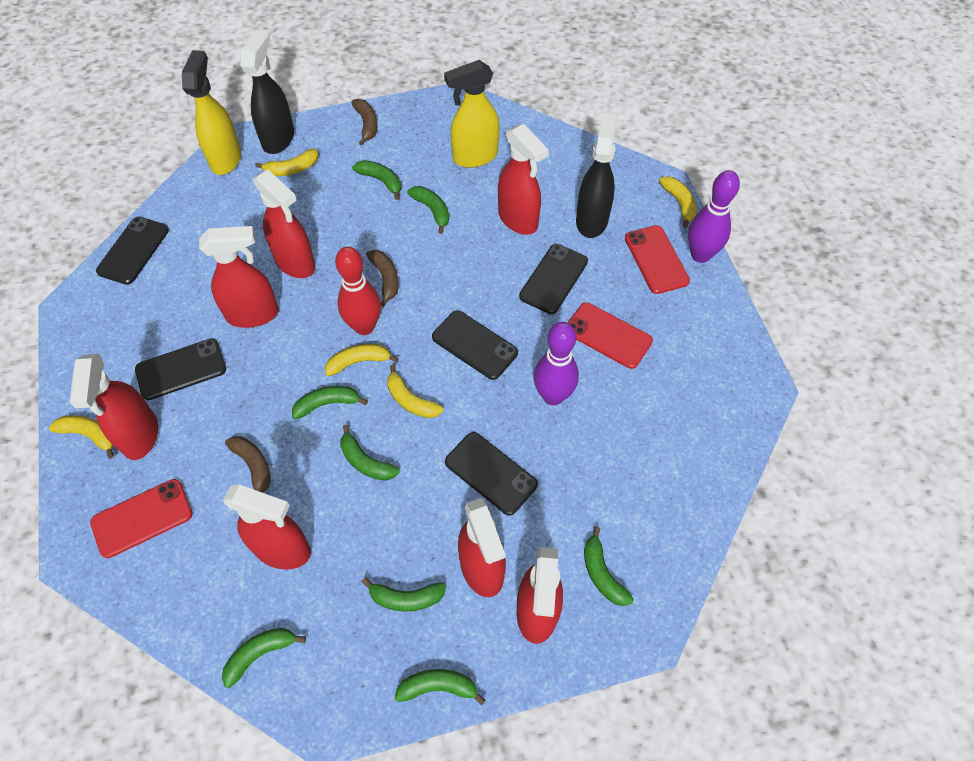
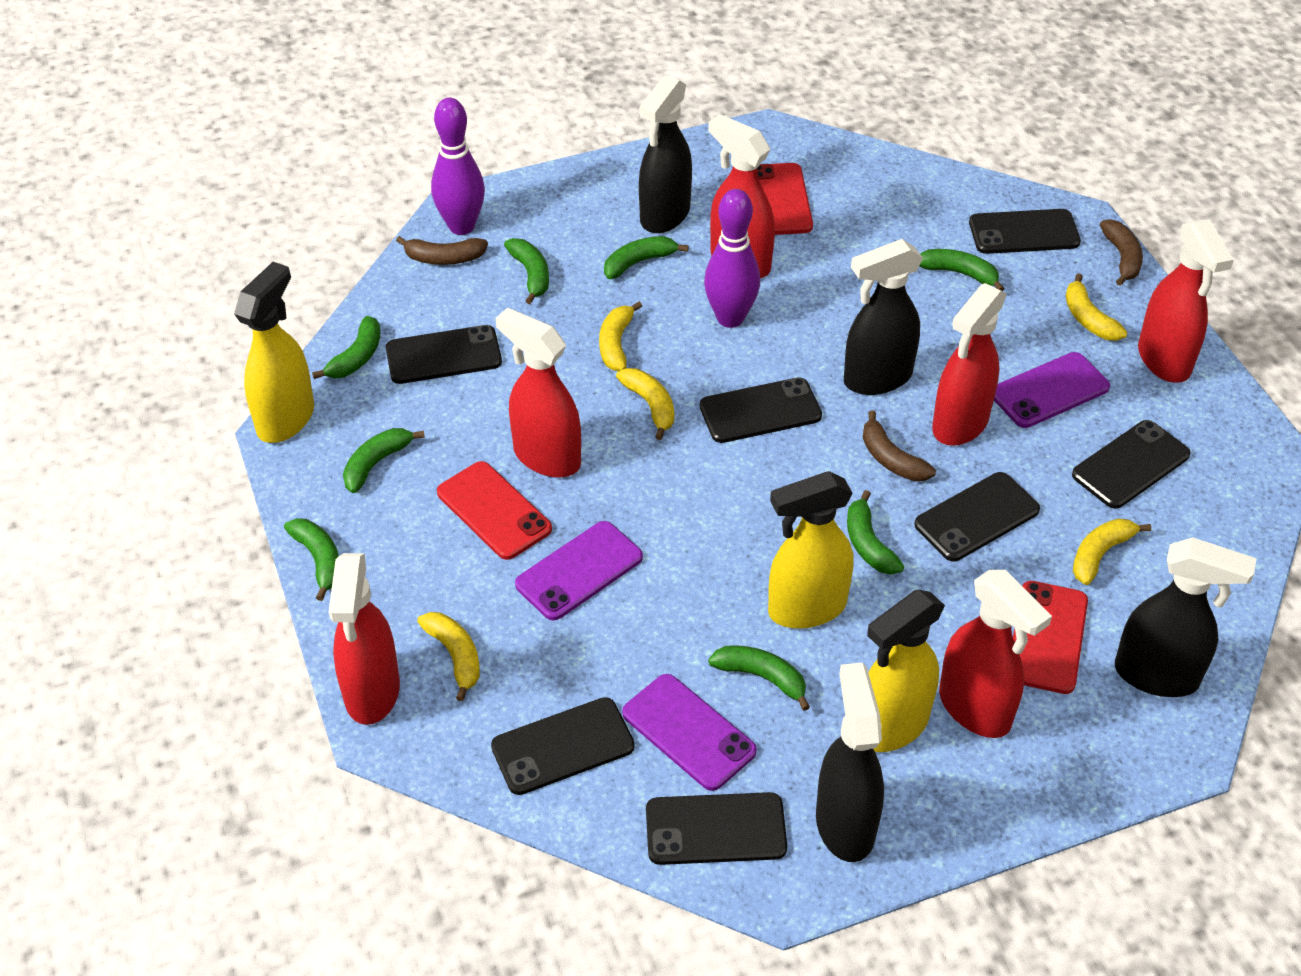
black phone: [96,217,169,285] [135,338,226,400] [432,310,518,380] [445,432,538,516] [519,244,588,314] = 5 -> [385,325,502,384] [491,697,635,795] [646,792,787,865] [700,377,822,443] [914,472,1040,561] [969,209,1081,254] [1072,420,1190,509] = 7
black spray bottle: [240,30,294,154] [576,112,618,238] = 2 -> [639,76,692,233] [816,662,884,862] [844,239,923,395] [1115,537,1256,697] = 4
purple phone: none = 0 -> [515,521,643,620] [622,674,757,791] [994,352,1110,428] = 3
red bowling pin: [335,247,381,335] = 1 -> none = 0
red spray bottle: [70,354,158,460] [199,226,279,328] [223,485,311,570] [253,169,315,278] [458,498,506,597] [498,123,549,235] [517,547,563,644] = 7 -> [329,553,400,725] [496,308,581,478] [708,114,775,278] [932,283,1007,446] [939,570,1052,738] [1138,219,1234,383] = 6
yellow spray bottle: [182,50,241,175] [444,60,499,168] = 2 -> [234,262,314,443] [768,471,854,629] [867,590,945,752] = 3

